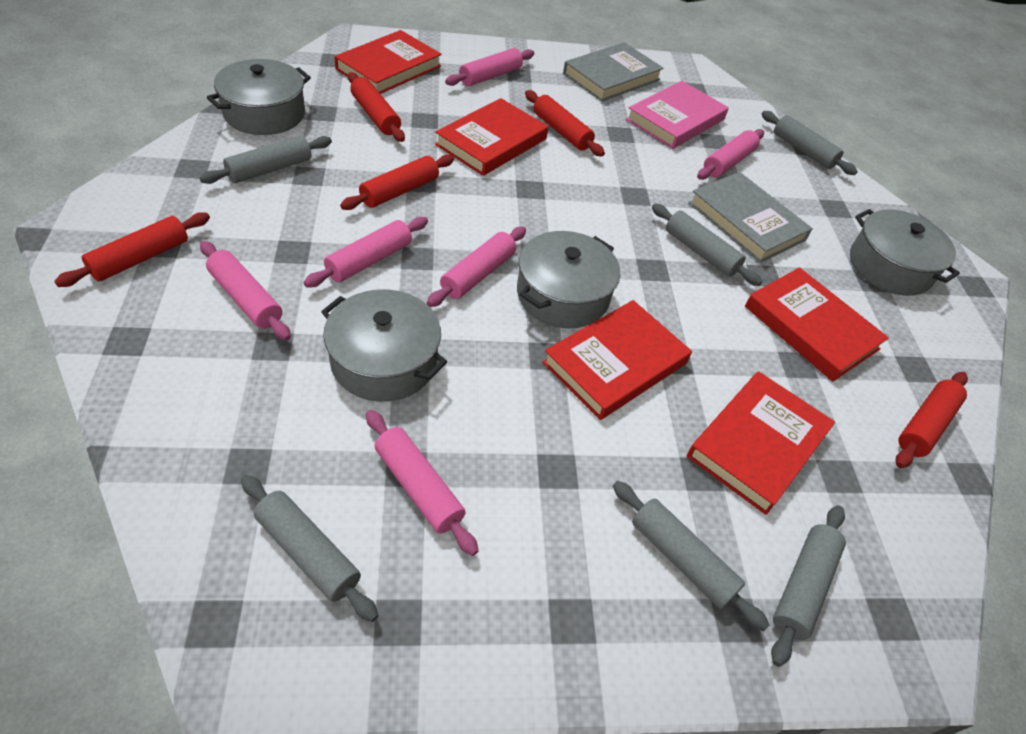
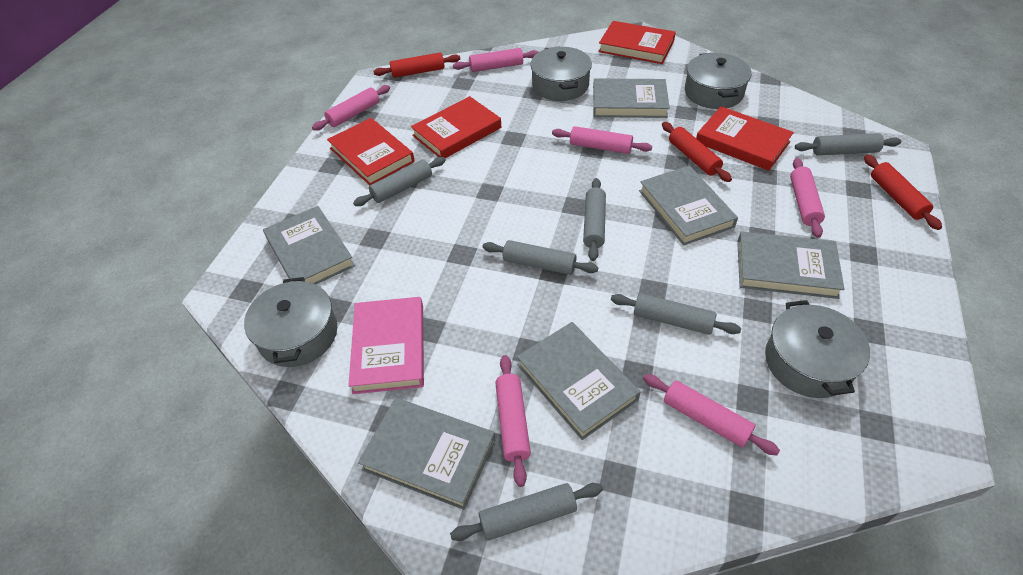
grey book: [563,42,664,102] [689,172,813,263] = 2 -> [263,206,355,284] [358,398,495,510] [517,322,640,440] [593,79,670,118] [639,165,738,245] [737,232,844,299] = 6
red book: [334,30,442,94] [435,98,548,176] [542,300,692,420] [687,371,835,515] [745,267,889,382] = 5 -> [327,118,415,185] [411,96,501,158] [598,21,676,64] [696,106,794,171] = 4
red rolling pin: [54,212,210,287] [340,155,454,210] [348,72,405,142] [525,90,605,157] [896,372,968,468] = 5 -> [373,53,460,78] [662,122,732,182] [864,155,942,230] = 3

